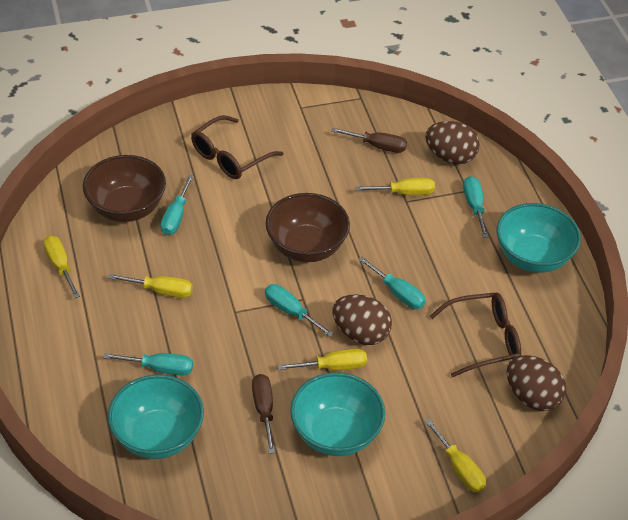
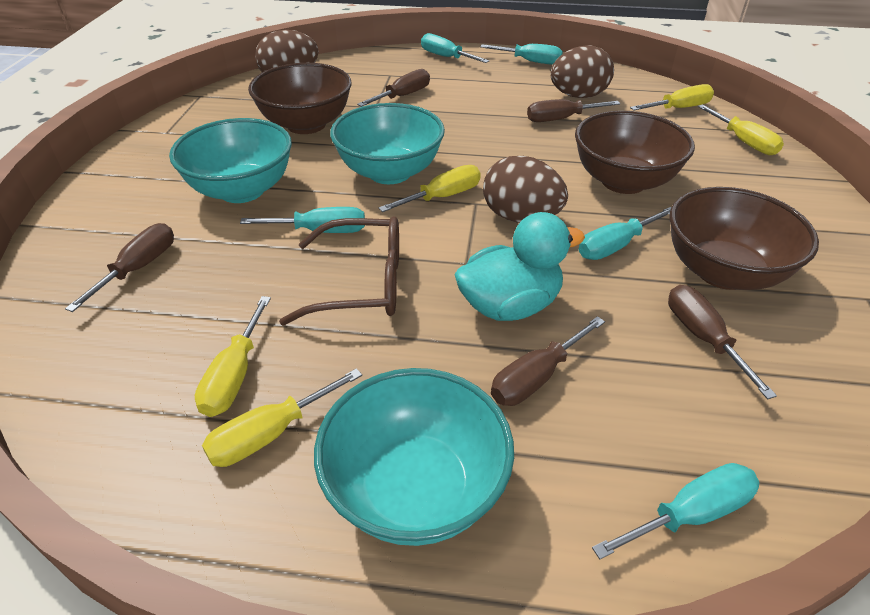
brown bowl: [83,155,166,222] [266,193,350,262] = 2 -> [248,63,352,134] [575,111,695,194] [670,187,819,290] = 3
brown glasses: [191,115,284,179] [430,292,521,377] = 2 -> [279,216,399,325] = 1
brown screwdriver: [252,374,275,454] [331,128,407,153] = 2 -> [65,223,174,312] [357,69,430,107] [491,316,605,406] [527,99,620,122] [668,285,777,399] = 5
turquoise duck: none = 0 -> [455,212,585,321] = 1

